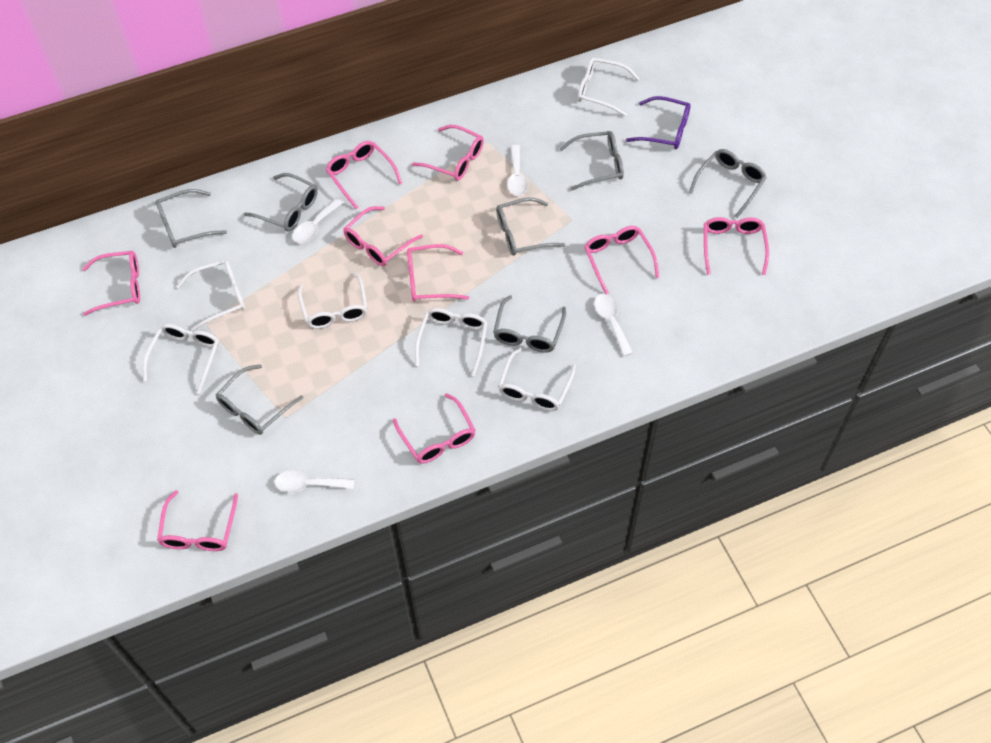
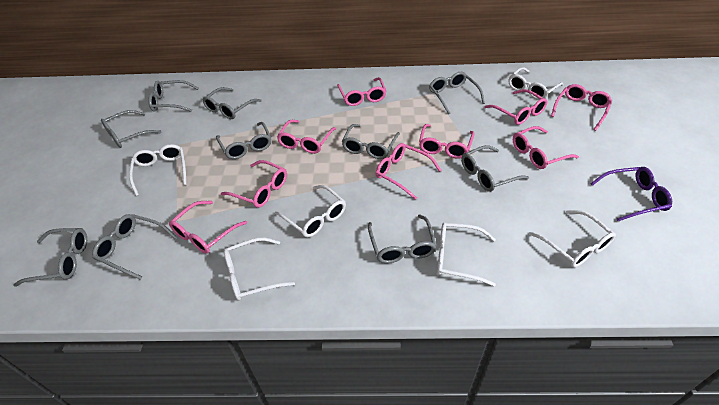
grey glasses: [156,189,227,248] [216,364,303,435] [244,173,318,231] [493,295,566,353] [496,197,565,256] [560,131,624,191] [689,149,767,218] = 7 -> [14,228,87,287] [92,214,176,280] [101,110,161,148] [148,80,199,112] [202,87,261,119] [216,122,271,159] [342,124,400,159] [368,214,437,263] [429,72,485,114] [461,145,529,192] = 10
white spoon: [274,470,354,493] [292,197,345,243] [507,145,528,196] [594,294,633,356] = 4 -> none = 0

